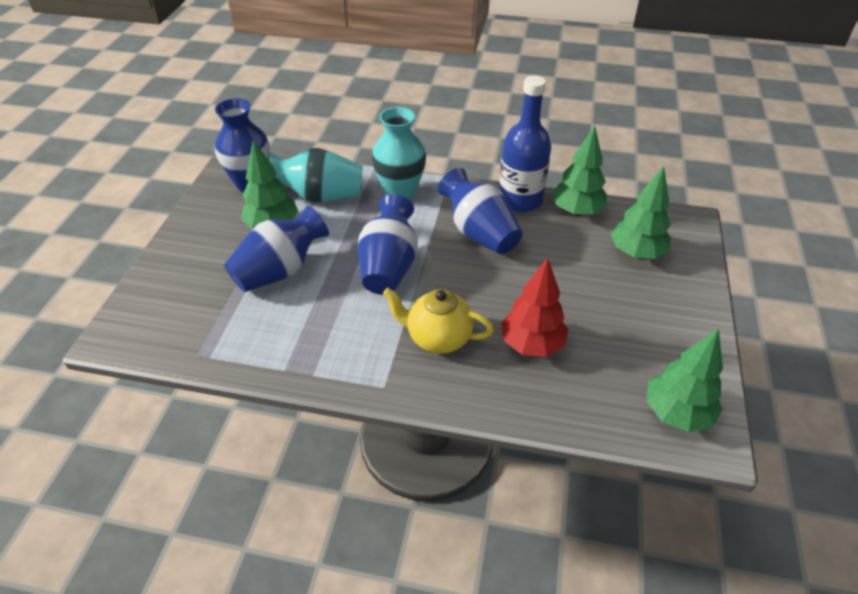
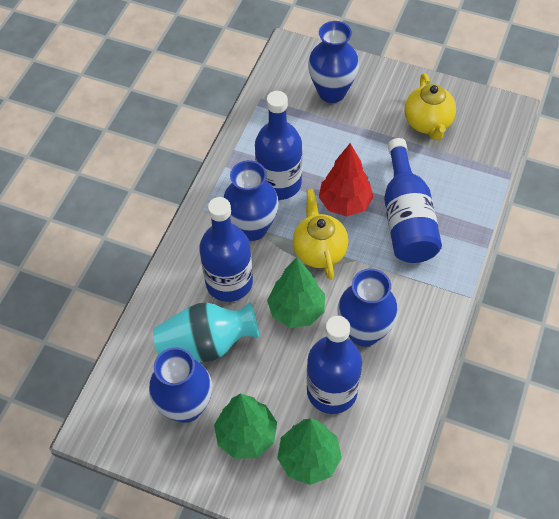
blue bottle: [499,76,551,212] = 1 -> [199,197,253,302] [255,91,302,200] [307,316,362,414] [384,138,442,263] = 4
green tree: [241,140,298,229] [552,126,607,216] [611,166,671,259] [646,328,723,432] = 4 -> [214,393,277,459] [267,257,325,328] [277,419,342,485] = 3
turquoise vase: [269,148,363,202] [372,107,426,200] = 2 -> [153,302,259,362] = 1
yellow teapot: [383,288,494,354] = 1 -> [293,188,349,280] [404,73,456,140] = 2

